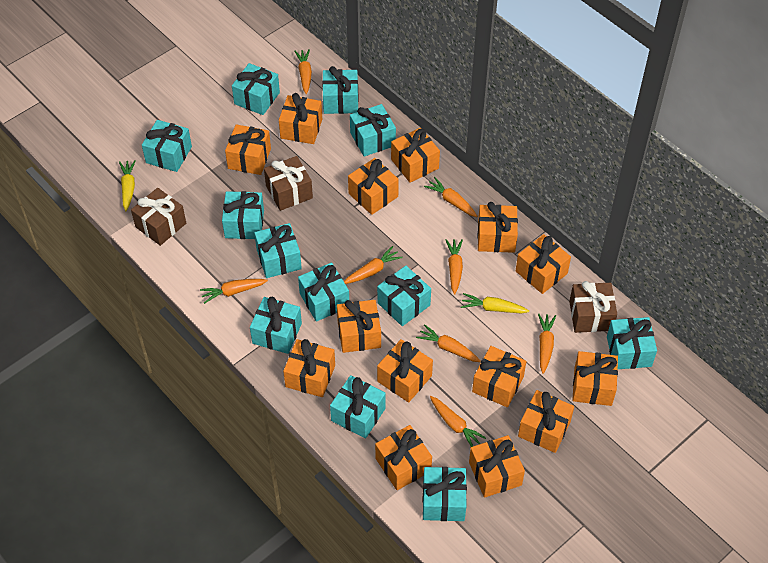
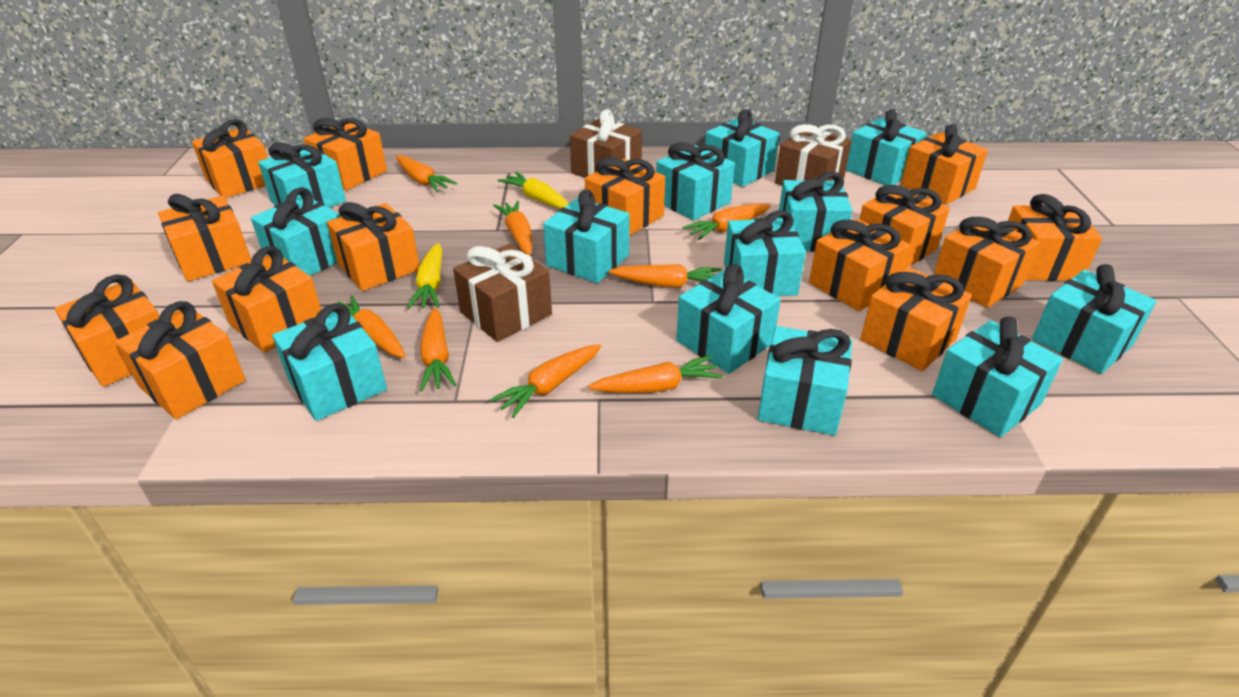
turquoise gift: [142,120,192,172] [222,191,264,239] [232,63,280,115] [250,297,302,354] [254,223,302,278] [298,263,349,322] [322,66,359,114] [330,375,386,439] [350,104,396,157] [377,266,431,326] [422,467,467,521] [607,317,657,369] = 12 -> [251,187,340,276] [258,142,346,208] [272,303,387,421] [543,189,630,283] [656,142,735,221] [676,264,781,374] [705,109,779,187] [724,210,806,296] [758,326,852,436] [778,172,853,252] [846,109,927,185] [932,317,1063,437] [1032,264,1157,374] = 13

